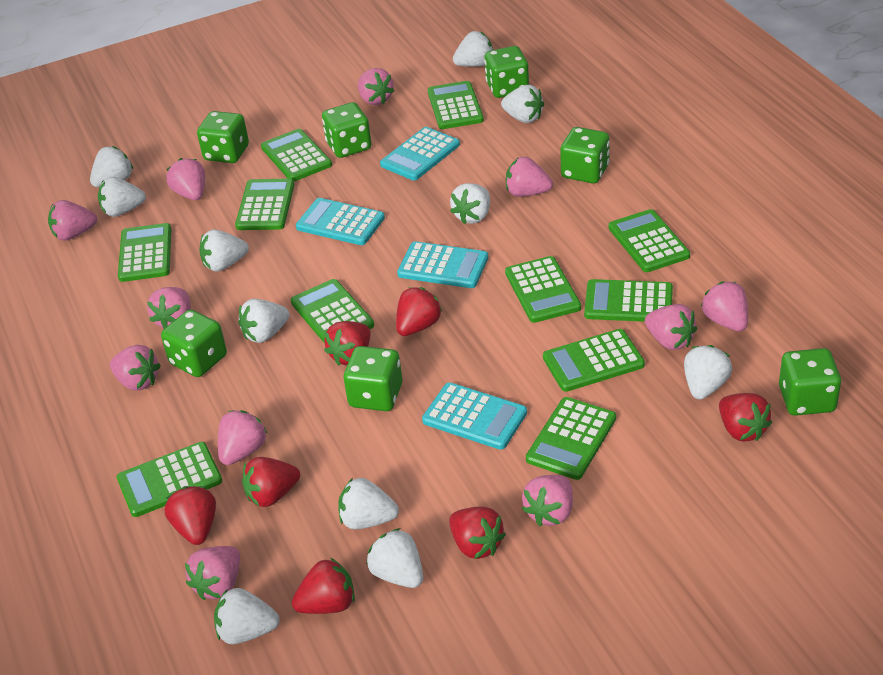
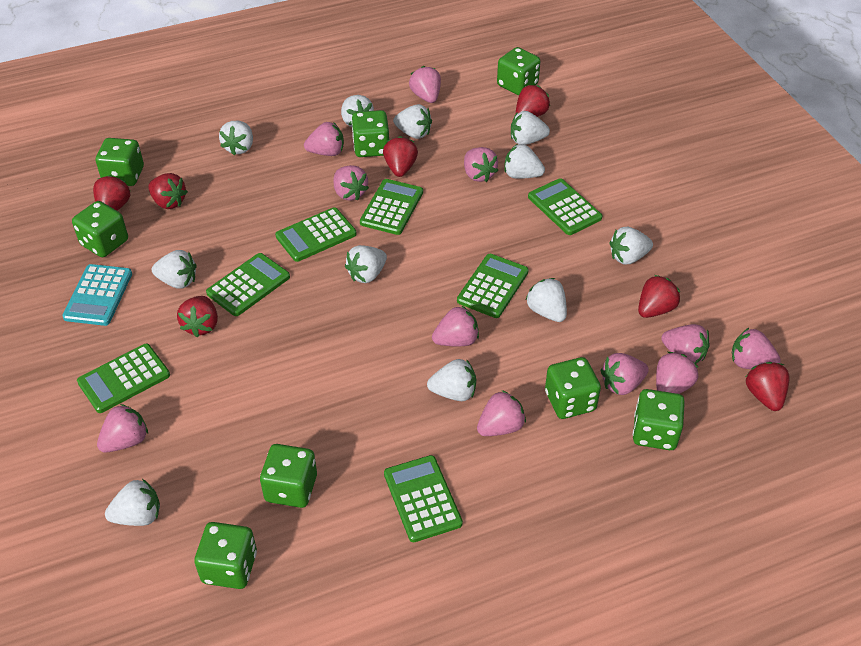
green calculator: [116,442,222,517] [118,223,171,282] [235,178,294,230] [261,129,332,181] [291,279,374,344] [428,81,484,129] [505,256,581,323] [526,397,616,480] [543,329,645,392] [584,279,673,322] [609,209,690,272] = 11 -> [77,344,170,413] [206,253,290,316] [275,207,357,262] [360,179,423,235] [384,455,463,542] [457,254,529,318] [528,178,602,235] = 7
green dice: [161,310,227,377] [197,111,249,163] [322,102,371,158] [344,346,402,411] [484,46,529,98] [560,127,610,184] [779,348,841,416] = 7 -> [72,201,128,257] [96,138,144,186] [194,522,257,589] [260,444,317,508] [351,110,389,157] [497,47,540,95] [545,357,601,419] [633,389,685,450] = 8
turquoise calculator: [296,198,385,245] [380,127,460,180] [397,241,488,288] [422,382,527,450] = 4 -> [62,264,132,326] = 1

